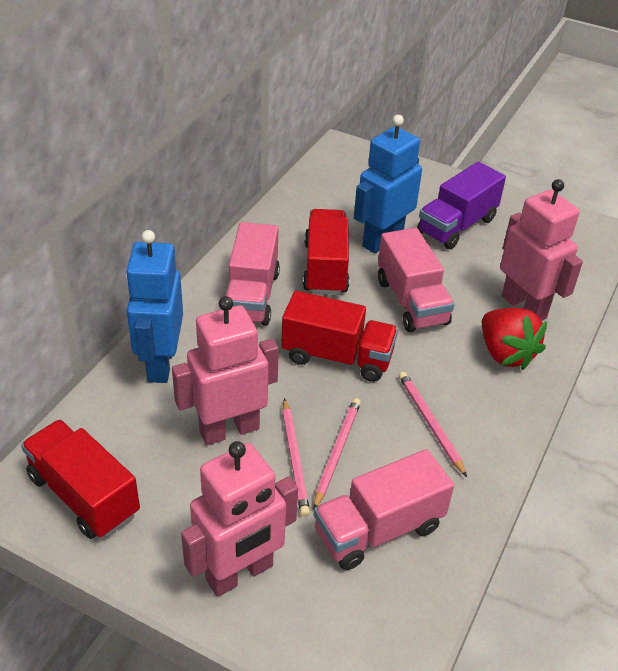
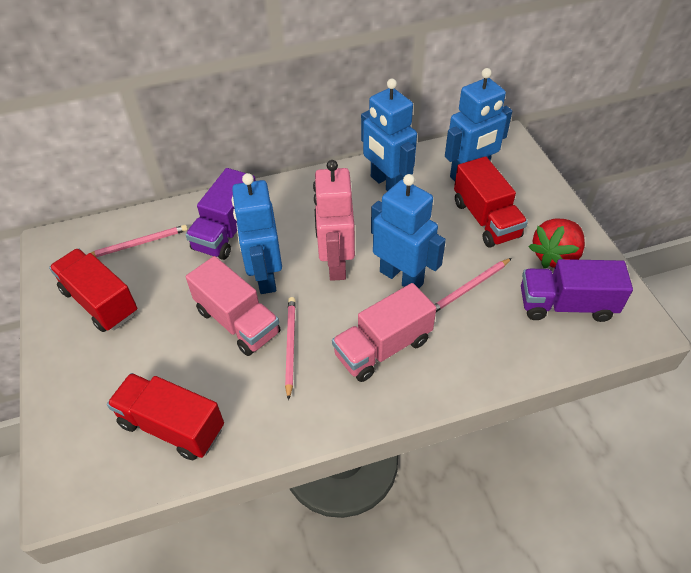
blue robot: [125,230,183,383] [354,115,422,254] = 2 -> [232,173,282,294] [361,79,417,191] [371,174,446,288] [445,68,512,181] = 4
pink robot: [172,296,279,445] [181,441,298,597] [500,179,583,321] = 3 -> [313,160,355,281] = 1
pink truck: [226,222,280,326] [314,449,454,570] [378,228,455,332] = 3 -> [186,256,281,356] [332,283,436,382] = 2
purple truck: [417,162,506,249] = 1 -> [186,168,256,260] [521,259,633,322] = 2

